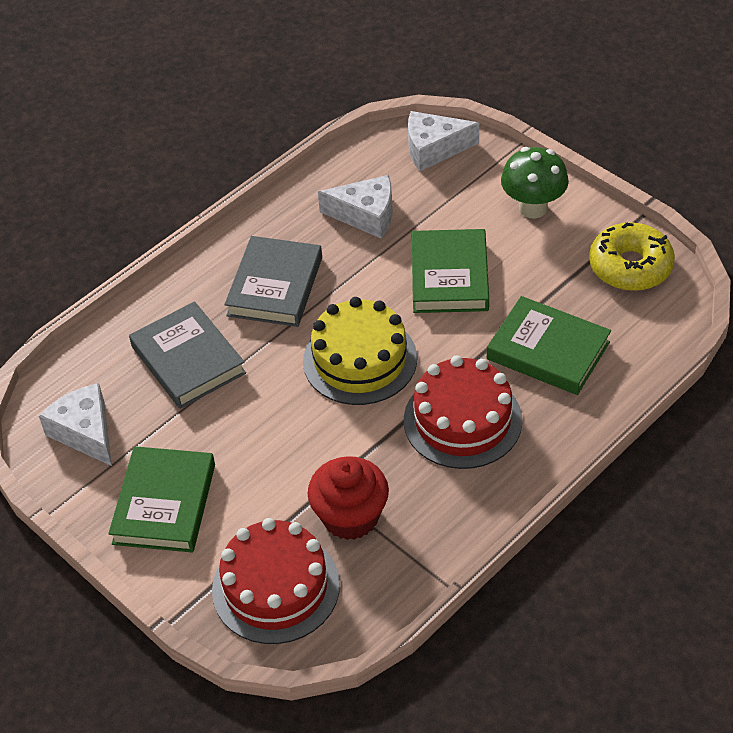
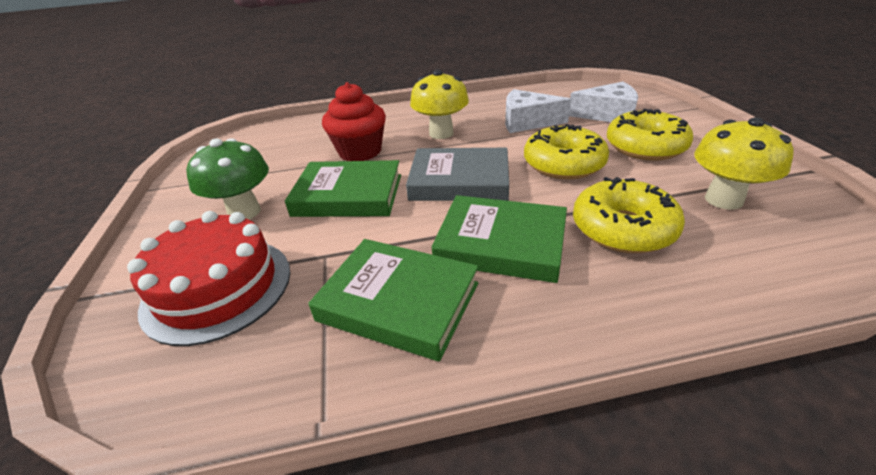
grey book: [129,301,246,409] [224,236,322,327] = 2 -> [406,148,509,201] = 1
red cake: [212,518,340,644] [404,355,522,469] = 2 -> [127,211,290,346] = 1
white cheese: [39,383,112,466] [318,175,393,238] [408,111,479,171] = 3 -> [505,89,571,133] [569,82,638,122] = 2
yellow cake: [303,297,417,405] = 1 -> none = 0
yellow donut: [589,222,675,291] = 1 -> [524,124,609,179] [573,177,685,253] [607,108,693,161] = 3
yellow mushroom: none = 0 -> [410,70,469,139] [694,117,794,210] = 2

